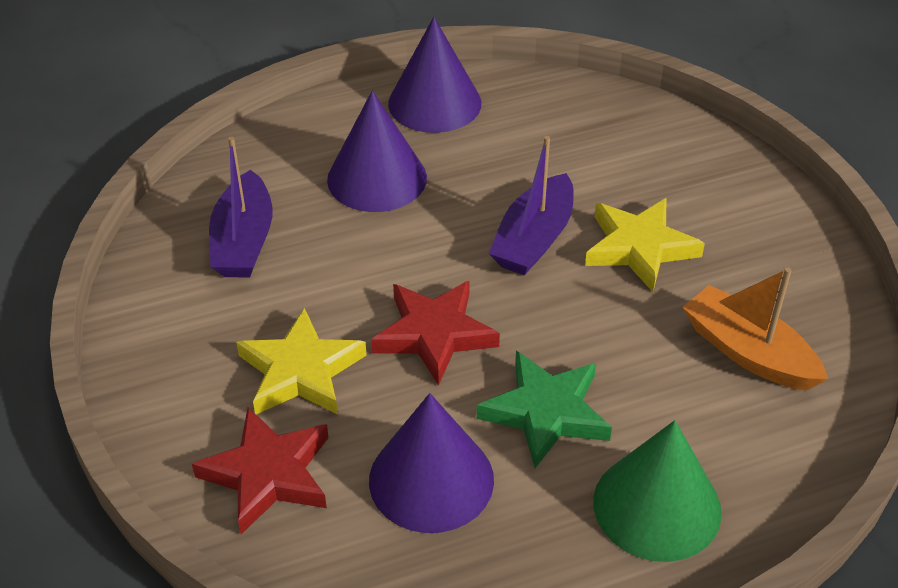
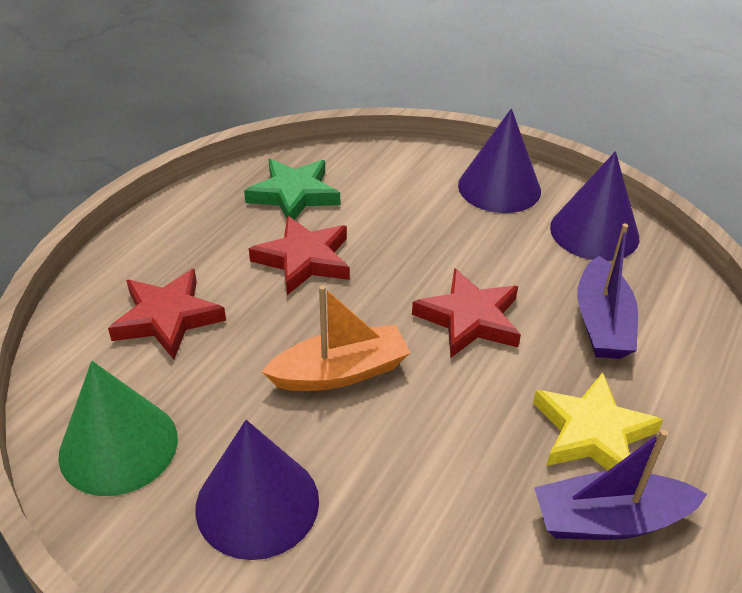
red star: [192,407,329,534] [371,281,500,386] = 2 -> [108,269,226,359] [249,216,349,295] [412,268,521,358] = 3
yellow star: [236,308,367,415] [585,198,705,292] = 2 -> [533,372,663,470] = 1

